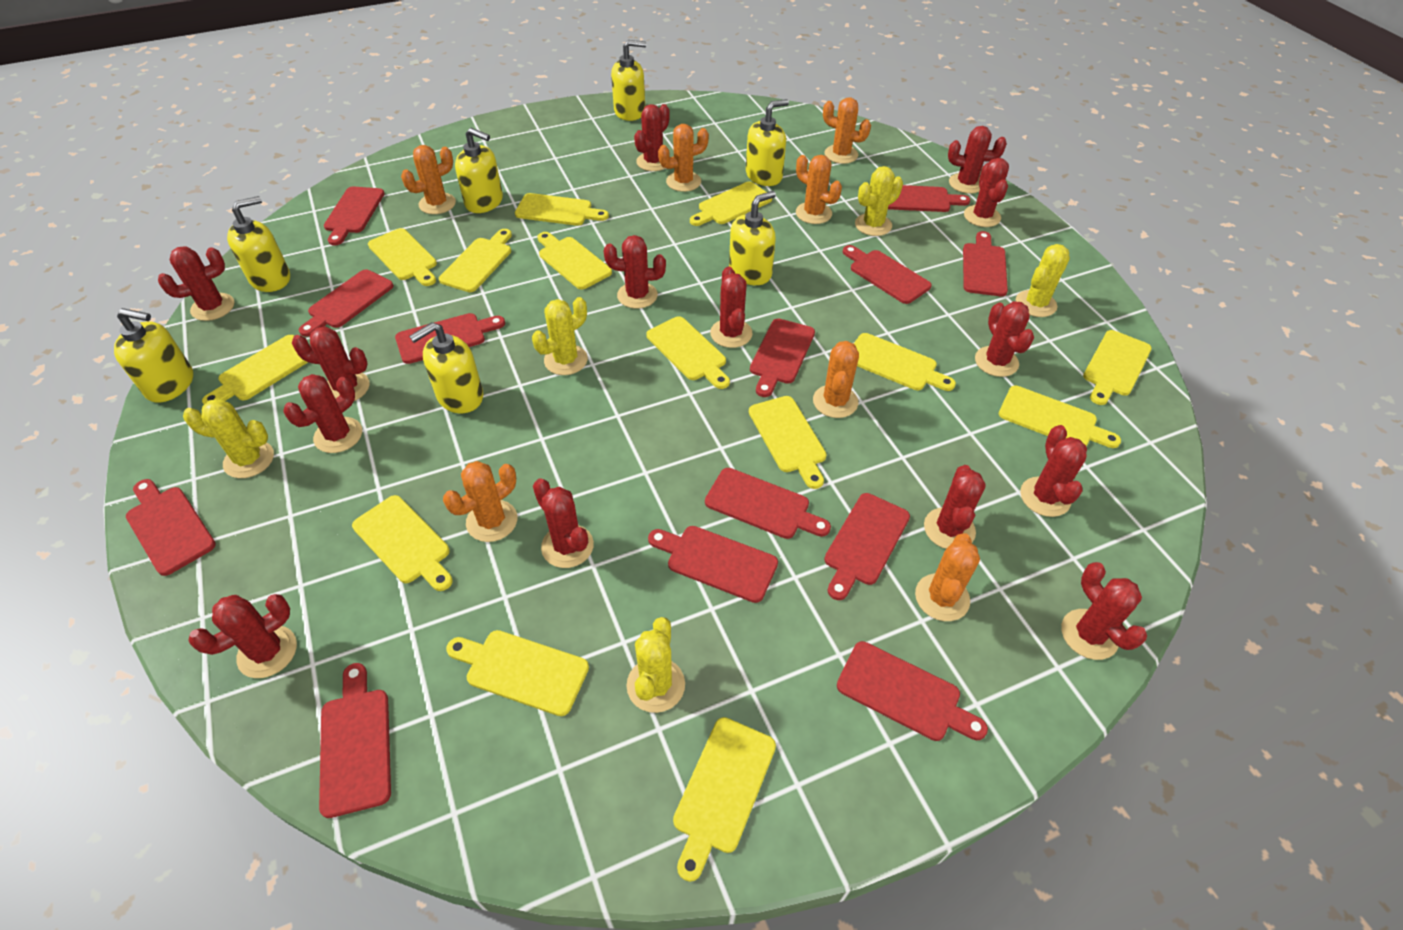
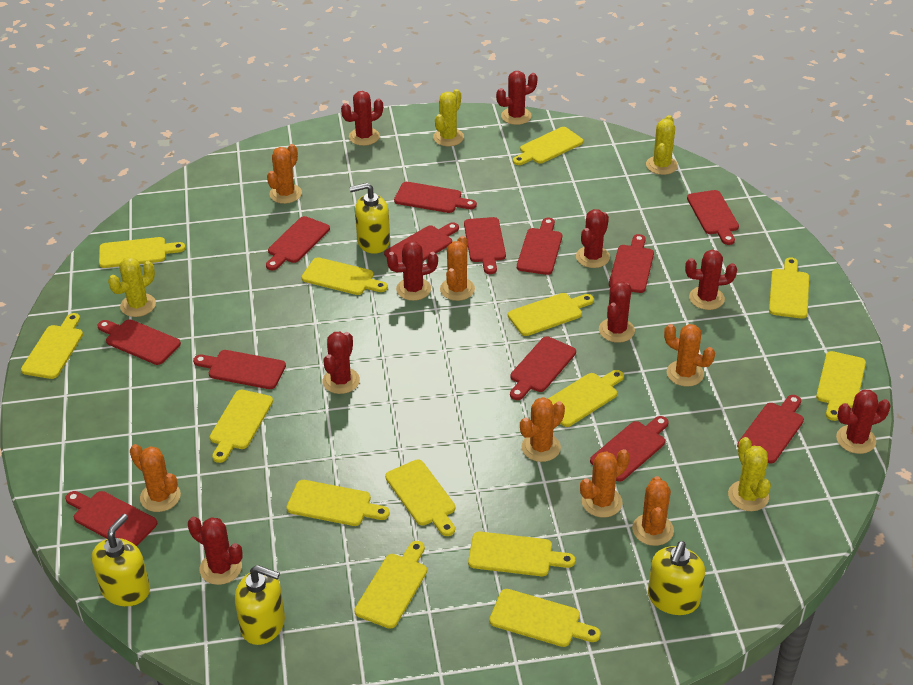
red cactus: [158,246,234,321] [188,594,297,678] [284,374,362,453] [292,327,370,401] [533,478,594,568] [604,235,666,309] [634,104,670,171] [710,266,753,348] [924,465,986,549] [948,126,1006,194] [964,158,1009,227] [975,301,1034,377] [1020,425,1087,517] [1061,562,1147,660] = 14 -> [188,517,243,585] [322,332,360,394] [341,91,383,146] [387,241,438,301] [496,71,538,125] [576,209,610,268] [599,282,635,343] [685,250,737,310] [836,390,891,454] = 9
yellow cactus: [183,399,274,478] [532,297,588,375] [627,617,685,713] [855,166,903,236] [1016,244,1070,317] = 5 -> [108,257,156,317] [433,89,464,146] [646,115,678,175] [728,437,771,511] = 4
yellow soap dispenser: [114,308,193,403] [227,196,290,292] [409,322,483,413] [455,128,503,213] [611,40,646,121] [729,191,776,285] [746,99,789,186] = 7 -> [92,514,150,606] [235,565,285,645] [349,183,390,254] [648,541,705,615] = 4

